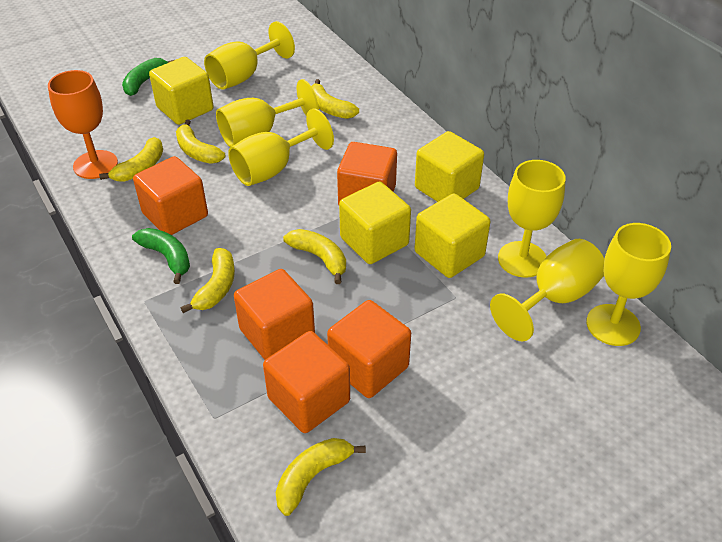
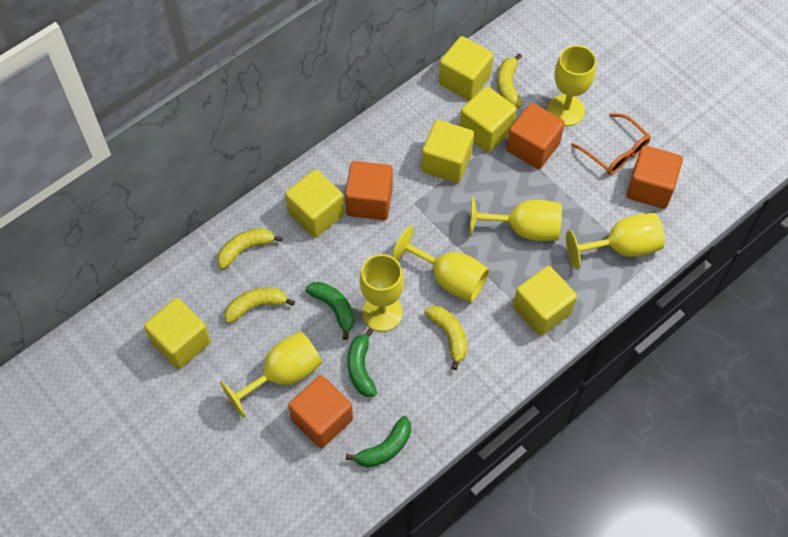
green banana: [122,58,174,96] [132,228,190,284] = 2 -> [306,282,355,340] [346,416,411,468] [347,328,377,397] = 3
orange cube: [133,156,208,235] [234,269,315,360] [263,331,350,433] [327,300,411,398] [337,142,397,205] = 5 -> [288,375,353,448] [345,161,393,220] [507,103,565,169] [626,145,683,209] = 4
orange glasses: none = 0 -> [571,113,651,175] = 1
orange goblet: [48,70,118,179] = 1 -> none = 0
yellow banana: [99,137,163,182] [176,120,225,164] [181,248,235,313] [275,438,366,516] [283,229,346,284] [311,79,359,119] = 6 -> [217,228,283,269] [224,287,295,323] [424,306,467,370] [497,53,522,107] = 4
yellow cube: [149,57,214,125] [339,182,411,264] [414,193,491,278] [415,131,484,202] = 4 -> [144,298,211,369] [285,169,344,238] [421,120,474,183] [439,36,493,101] [459,86,517,153] [513,266,577,336] = 6

